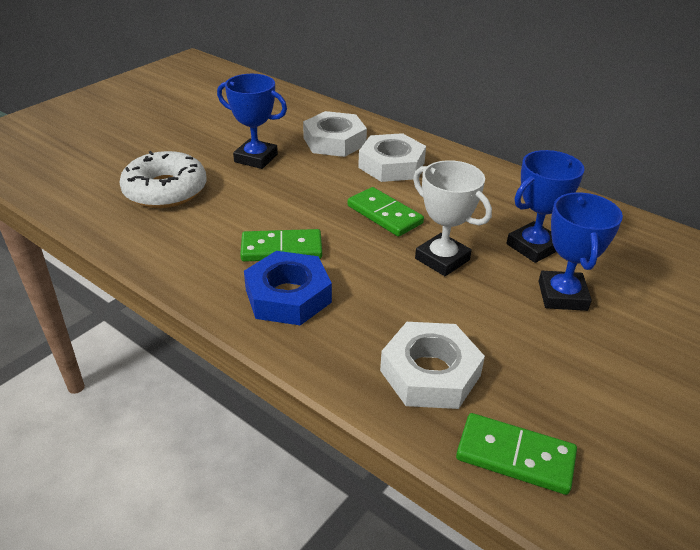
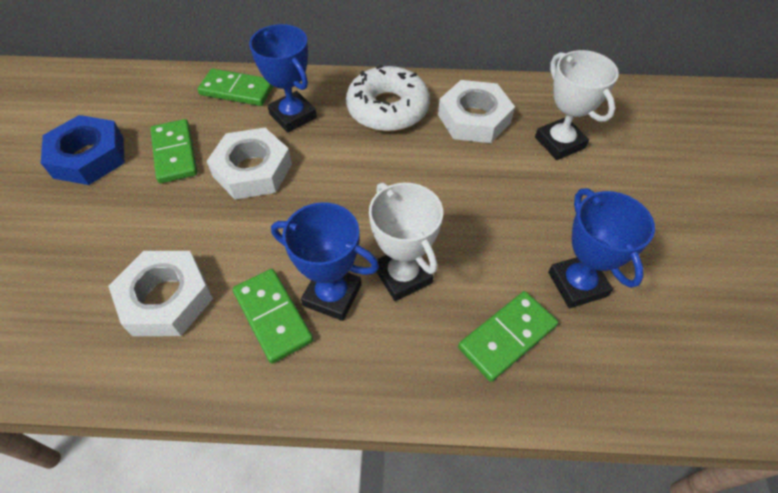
green domino: [240,229,322,262] [347,187,424,237] [456,413,577,495] = 3 -> [150,119,197,183] [197,69,274,106] [233,269,313,364] [458,291,558,382] = 4
white trophy: [413,160,492,276] = 1 -> [369,183,443,301] [535,50,619,160] = 2

